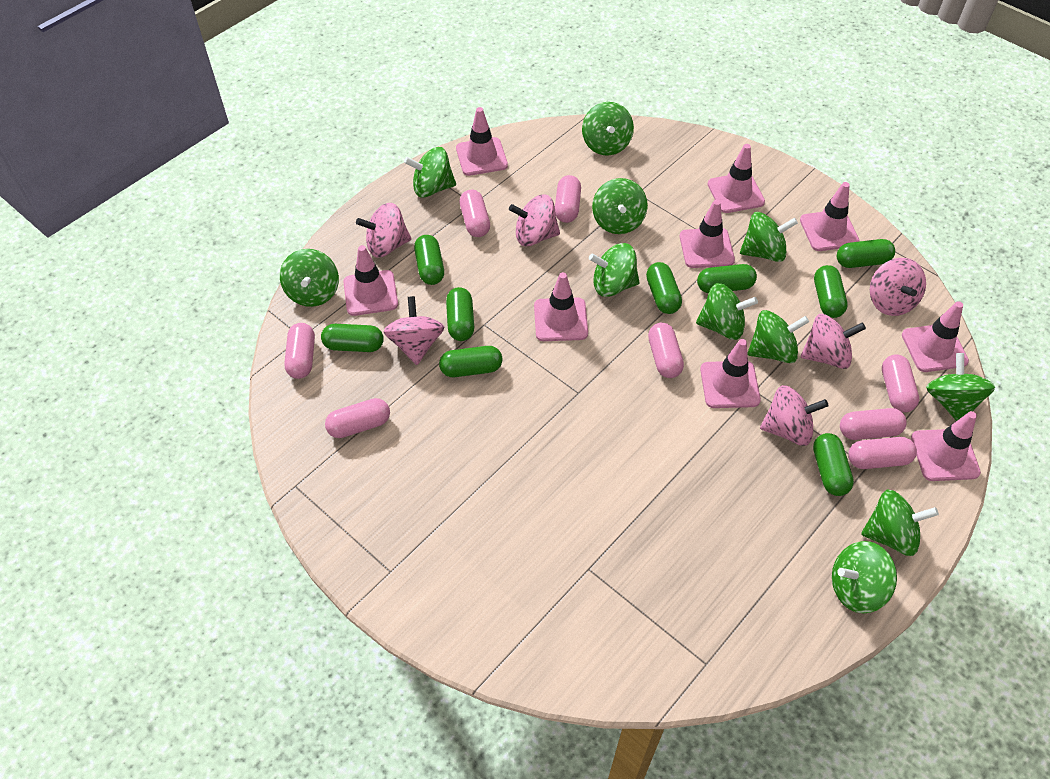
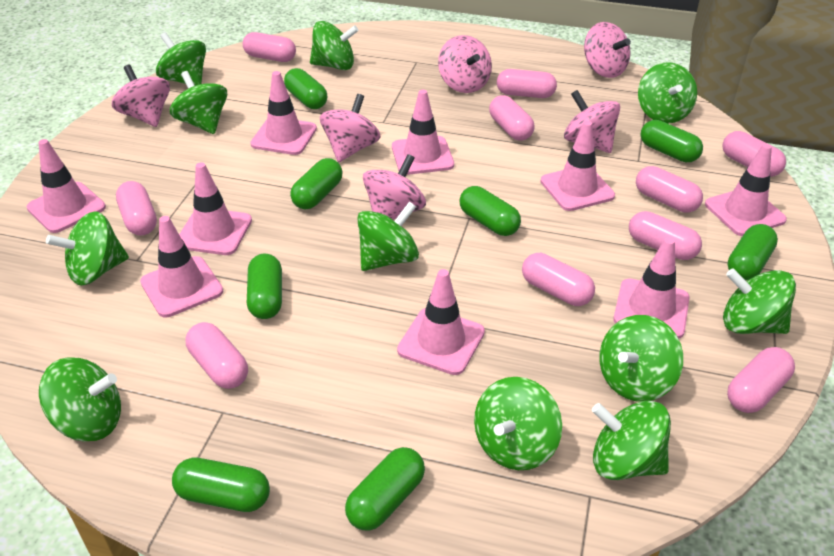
green capsule: [321,324,384,352] [414,235,444,285] [439,346,502,377] [446,287,474,341] [646,262,682,314] [697,264,757,293] [813,433,854,496] [814,265,848,318] [837,239,895,268] = 9 -> [172,457,270,512] [247,254,282,319] [284,68,327,109] [290,158,343,209] [345,447,425,531] [460,186,521,236] [641,120,703,162] [727,224,778,281] = 8
pink capsule: [284,323,315,379] [325,398,390,438] [459,190,490,237] [555,175,581,223] [648,323,684,378] [840,408,907,440] [848,437,917,469] [882,354,919,413] = 8 -> [116,181,157,235] [186,322,248,389] [243,32,296,62] [489,95,535,141] [497,69,557,98] [522,253,595,306] [629,211,702,260] [636,166,703,213] [722,131,786,177] [727,347,795,413] = 10

